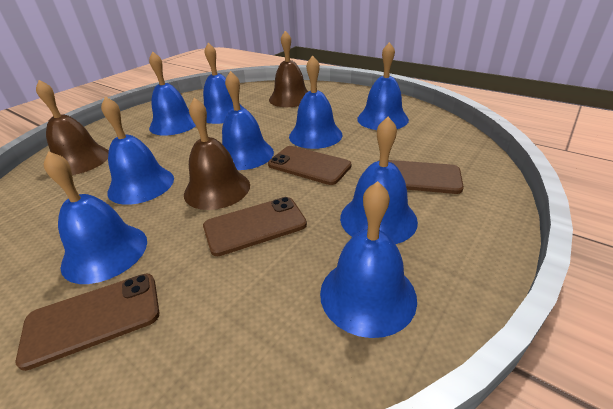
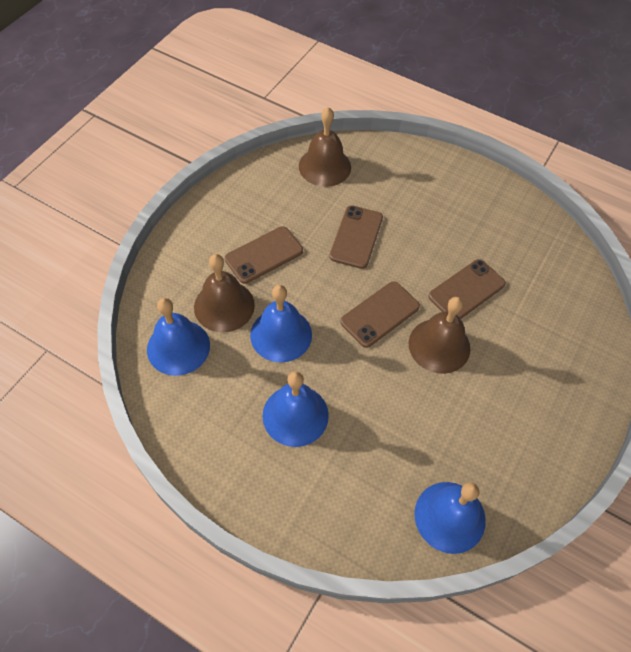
blue bell: [44,151,147,284] [101,96,174,205] [149,51,196,135] [203,43,244,124] [222,71,274,170] [289,55,342,149] [320,181,417,338] [340,116,418,244] [357,42,409,130] = 9 -> [147,298,210,376] [250,285,312,363] [262,371,329,447] [415,482,486,554] = 4

